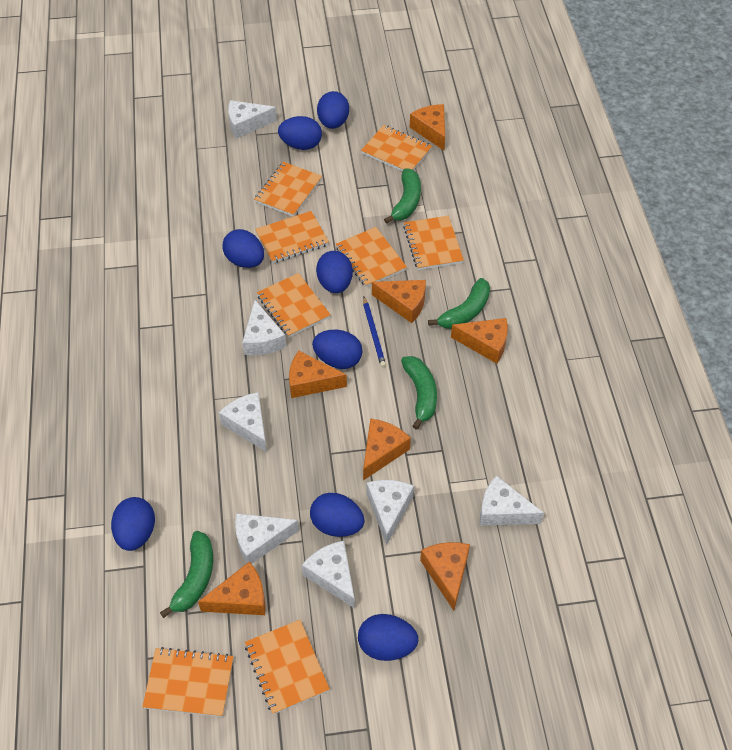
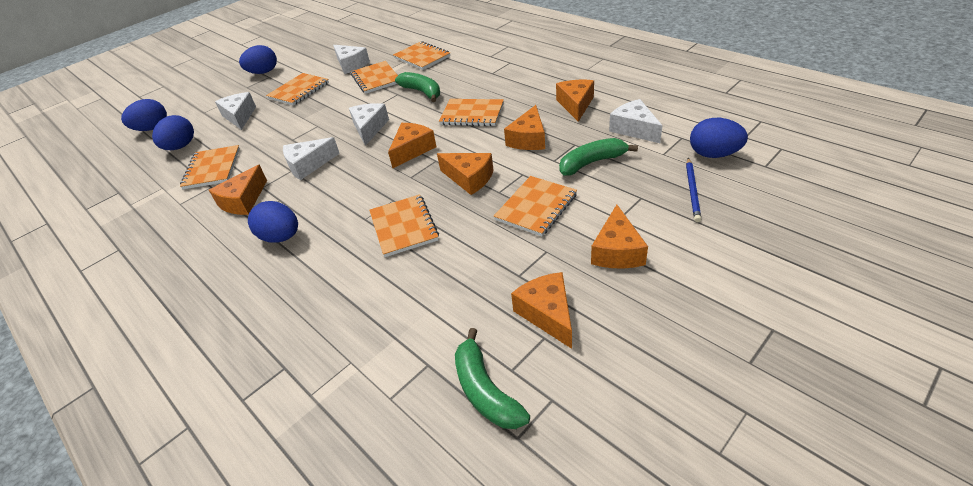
blue egg: [111,497,155,551] [222,229,264,268] [278,116,322,150] [310,493,364,537] [312,330,362,369] [316,251,353,293] [317,91,349,129] [358,614,418,661] = 8 -> [121,99,167,131] [152,115,194,150] [239,45,277,74] [248,201,298,243] [690,118,748,158] = 5
green banana: [160,531,213,618] [384,168,421,224] [401,356,437,430] [428,278,490,329] = 4 -> [395,72,440,102] [455,328,530,429] [559,138,638,175] = 3
orange notebook: [142,647,233,717] [245,620,330,715] [254,162,322,216] [255,211,329,263] [257,273,331,338] [336,227,407,287] [361,125,432,171] [403,216,464,270] = 8 -> [180,145,240,189] [266,73,329,106] [351,61,398,94] [369,194,439,257] [393,41,450,70] [439,99,504,126] [494,176,577,236] = 7
white cheese: [219,392,267,452] [228,100,277,139] [235,513,299,564] [242,300,286,356] [302,540,355,608] [367,480,414,545] [480,475,544,526] = 7 -> [215,92,256,130] [283,137,340,180] [333,45,370,74] [349,103,389,146] [609,99,662,143] = 5

